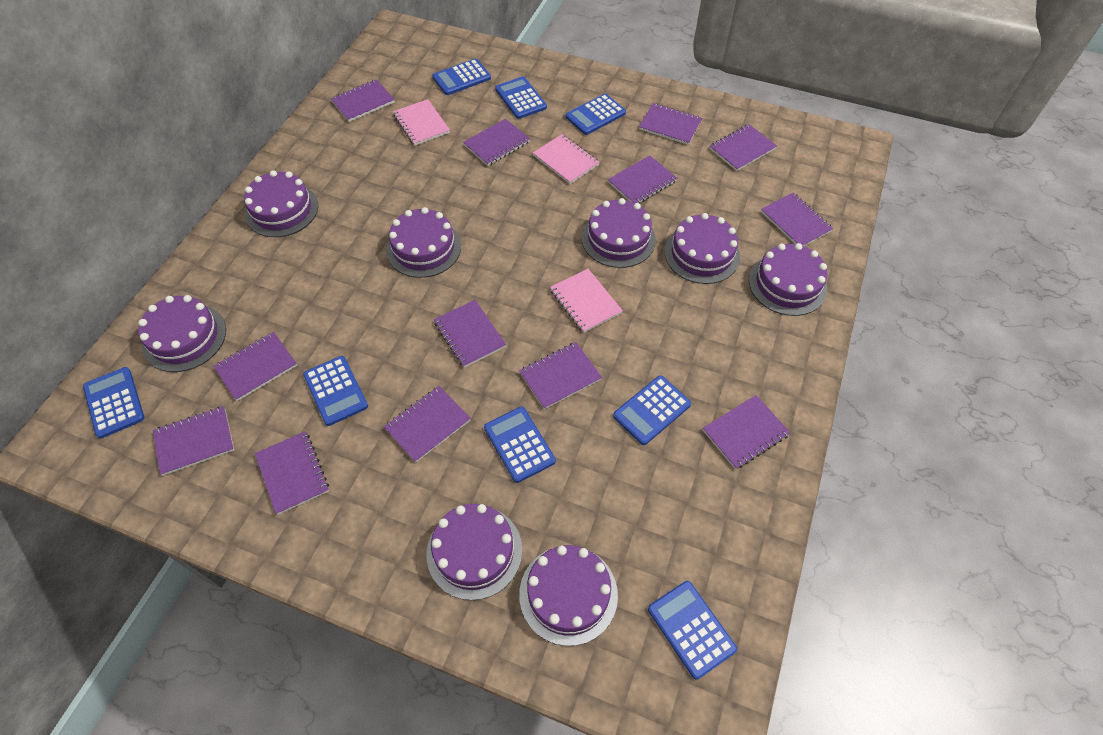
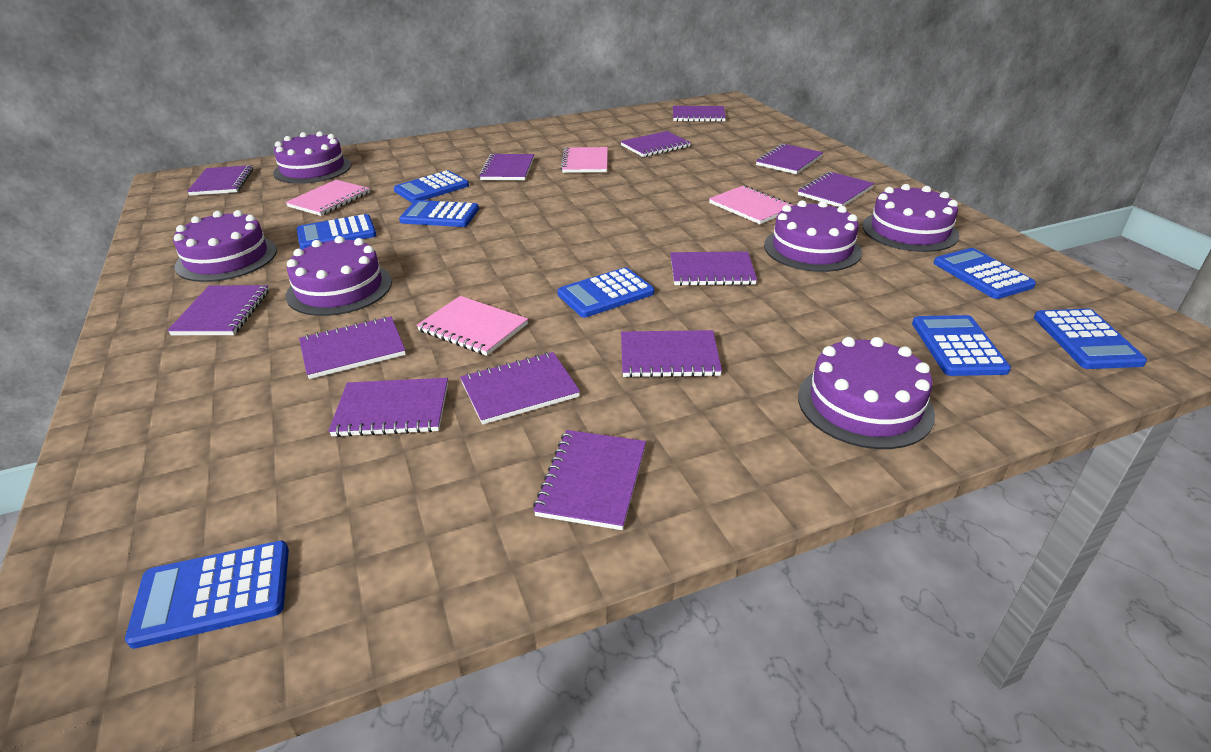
pink notebook: [393,99,450,146] [533,134,599,184] [550,269,623,333] = 3 -> [286,180,370,216] [416,296,528,356] [560,147,608,173] [709,185,793,224] = 4
purple cake: [138,295,226,372] [244,170,318,237] [386,207,461,278] [427,504,522,600] [519,545,618,646] [582,198,656,268] [665,213,740,284] [749,243,827,316] = 8 -> [173,210,277,282] [273,131,351,184] [286,236,392,316] [764,200,862,272] [798,337,935,449] [862,184,959,252] = 6

